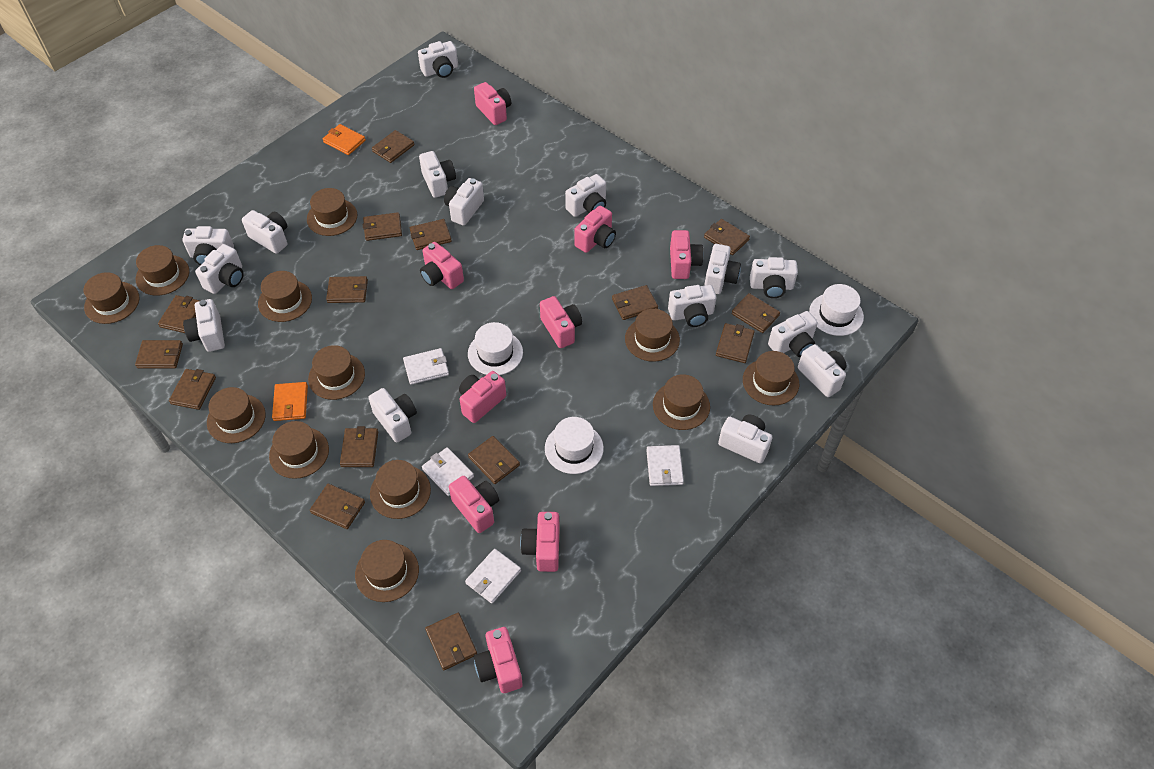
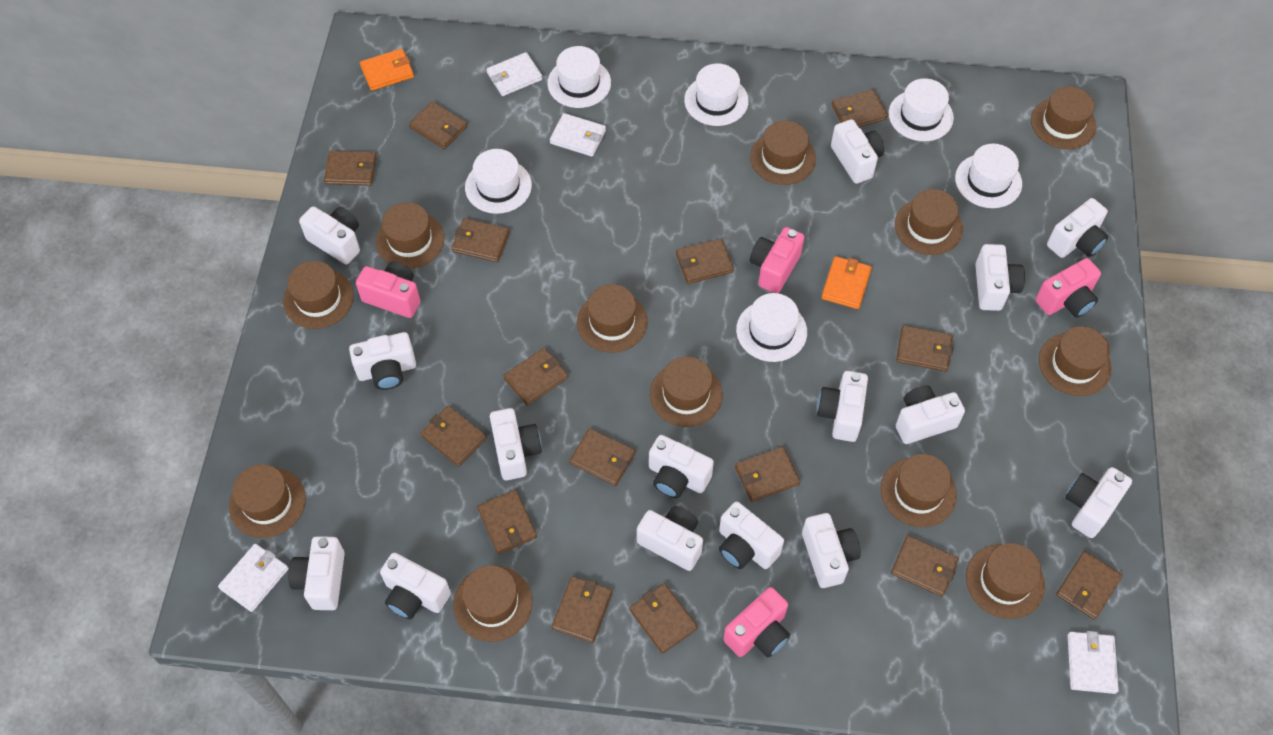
pink camera: [420,242,464,289] [449,476,499,533] [459,371,506,423] [474,82,511,125] [474,627,523,693] [520,512,560,572] [540,296,582,348] [574,206,616,253] [670,230,704,279] = 9 -> [356,261,420,318] [723,587,790,657] [750,227,804,293] [1035,258,1101,318] = 4
white hat: [468,322,523,375] [545,417,604,474] [809,284,864,336] = 3 -> [465,149,532,214] [547,46,611,108] [684,63,749,126] [736,293,807,362] [889,78,954,141] [955,144,1022,208] = 6

